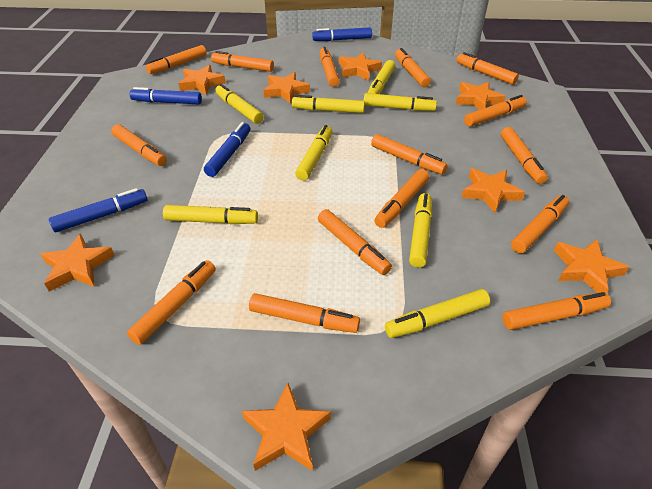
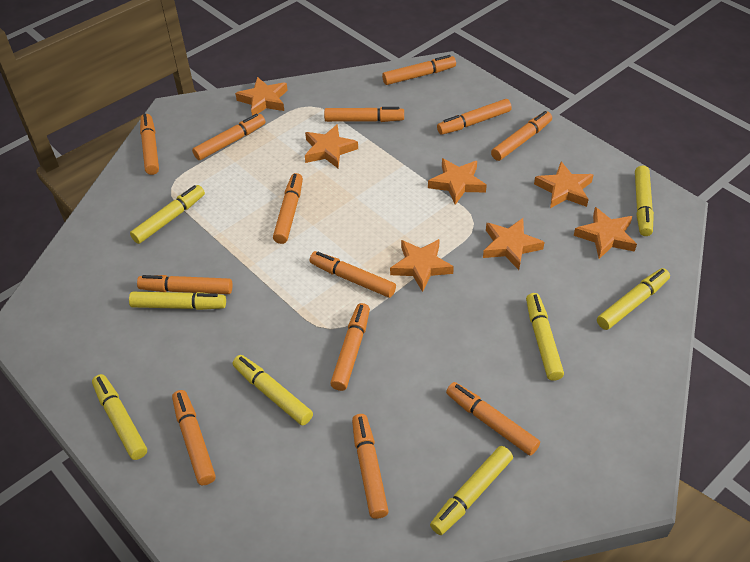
blue marker: [49,188,148,232] [130,87,202,104] [204,122,250,177] [312,27,372,41] = 4 -> none = 0
orange marker: [111,124,167,166] [127,260,216,345] [146,45,207,74] [211,51,274,72] [249,293,360,333] [318,209,392,275] [320,47,340,87] [371,134,448,174] [374,169,429,228] [395,48,431,87] [456,52,519,85] [464,95,527,127] [501,127,548,184] [502,292,611,330] [511,195,569,253] = 15 -> [137,275,233,294] [140,114,159,175] [172,390,216,485] [192,114,265,160] [273,173,303,244] [309,251,396,298] [324,107,404,122] [330,303,370,391] [352,414,389,519] [382,55,456,85] [437,99,512,135] [446,382,540,456] [491,111,552,161] = 13
orange star: [41,233,115,291] [178,65,226,95] [242,383,331,471] [263,72,310,103] [339,53,382,81] [456,82,505,110] [462,168,525,213] [554,239,629,293] = 8 -> [235,77,288,116] [305,124,358,169] [390,239,454,292] [428,158,487,205] [483,218,544,270] [534,162,593,208] [574,207,637,259] = 7

